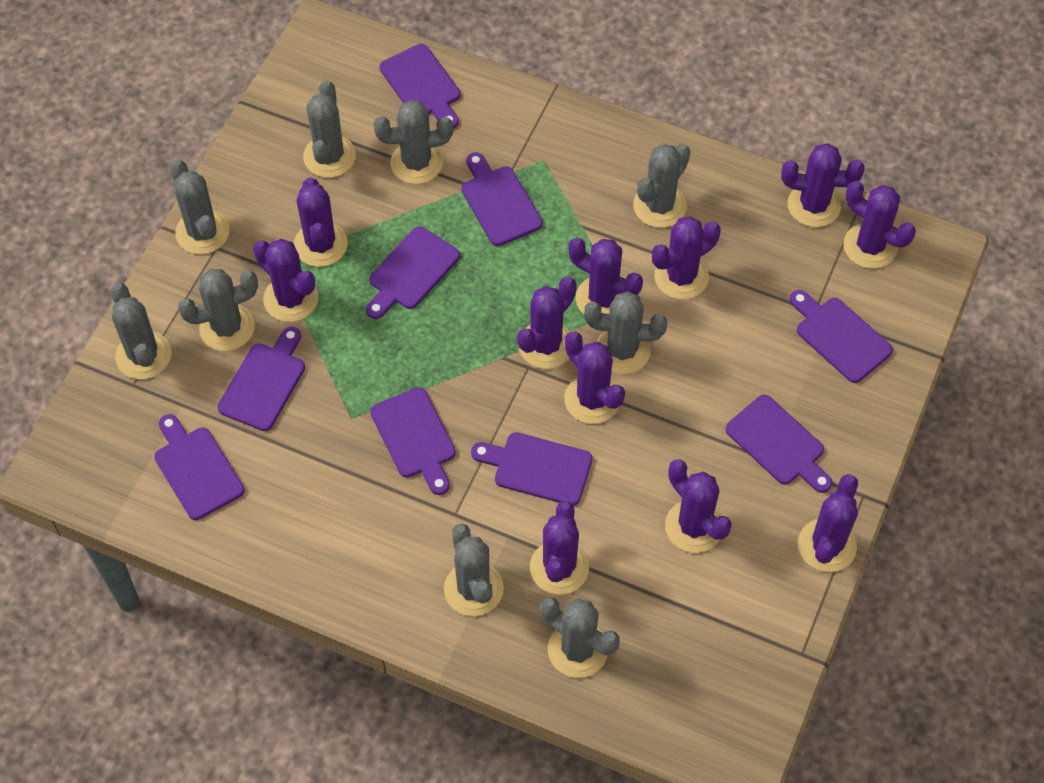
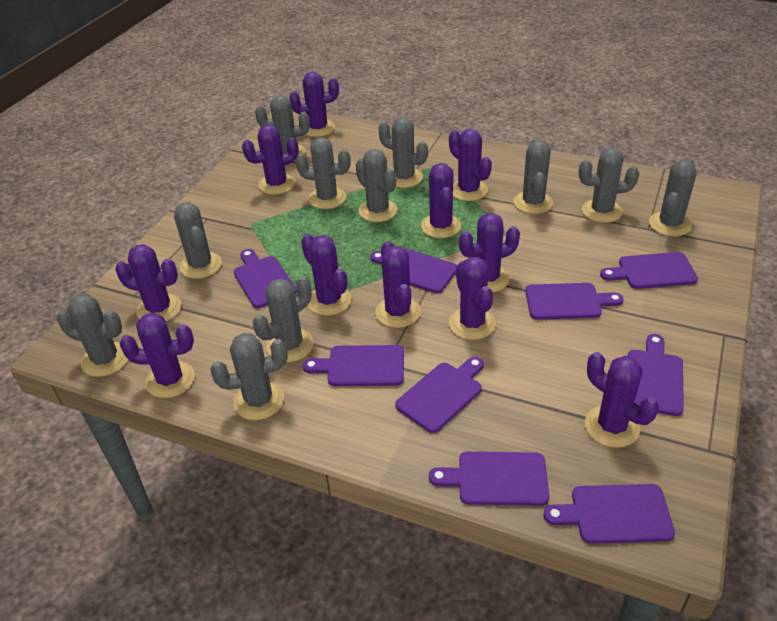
grey cactus: [111,283,171,379] [170,160,229,254] [178,269,258,351] [303,81,356,178] [374,100,453,184] [444,524,504,616] [541,597,620,678] [584,292,667,374] [633,144,690,228] = 9 -> [57,294,128,377] [174,202,222,279] [211,333,288,420] [253,276,314,362] [255,95,310,155] [295,137,351,209] [356,149,398,222] [378,117,428,188] [514,138,553,214] [579,148,639,223] [649,158,697,236] = 11

